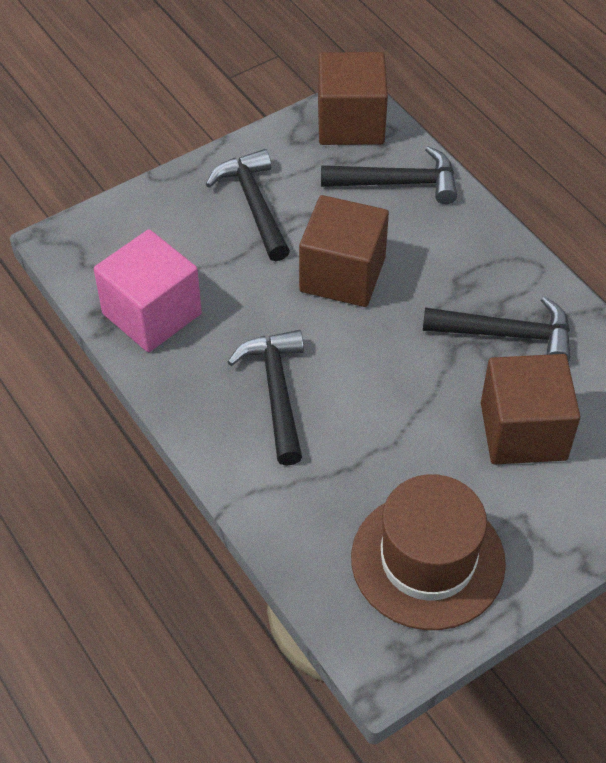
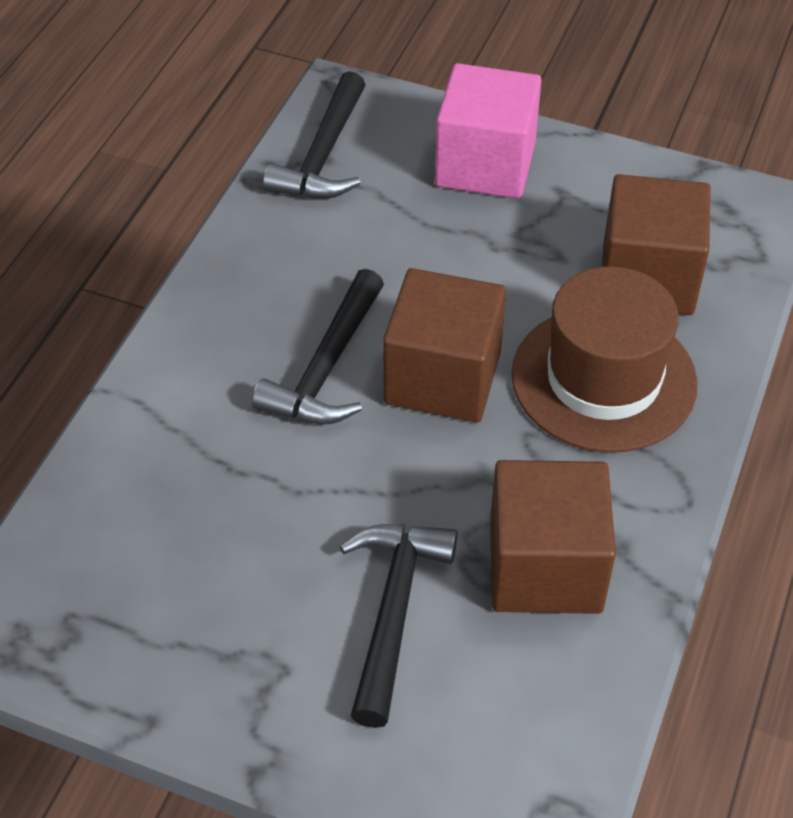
black hammer: [206,149,290,261] [228,330,304,466] [321,146,457,204] [423,296,570,361] = 4 -> [252,269,384,424] [263,71,366,199] [340,524,458,728] = 3

